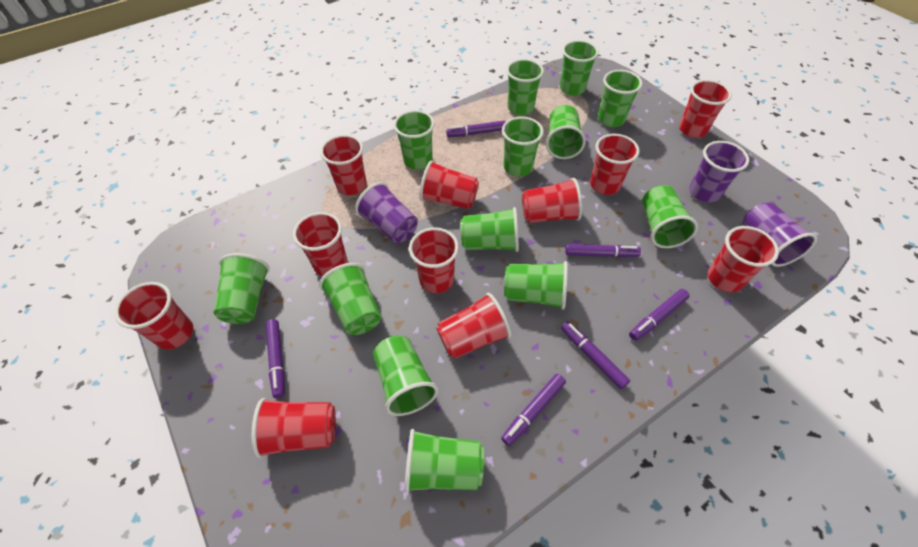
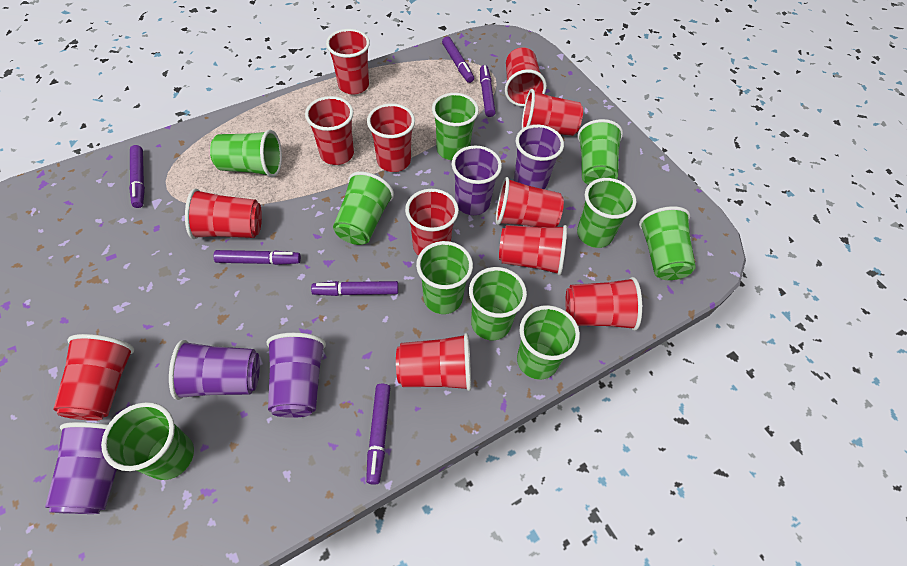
green cup: [214,253,270,324] [319,263,382,335] [373,336,438,416] [393,110,435,170] [404,429,484,493] [461,207,519,252] [502,117,544,177] [504,261,568,310] [506,59,544,115] [546,105,586,159] [560,40,599,96] [598,70,642,127] [642,185,698,248] = 13 -> [101,402,194,480] [210,130,282,178] [333,171,394,245] [416,241,473,314] [432,93,479,160] [469,267,527,340] [517,305,580,380] [577,178,636,248] [578,119,623,185] [639,206,696,280] = 10
purple cup: [355,182,418,243] [689,141,749,203] [742,202,817,267] = 3 -> [45,422,117,514] [169,340,260,400] [267,333,326,418] [452,146,502,215] [514,125,564,189] = 5
red cup: [114,282,193,350] [252,398,336,458] [293,212,348,277] [320,135,367,195] [409,227,459,293] [420,160,479,209] [436,293,511,359] [522,178,582,223] [590,134,640,195] [679,79,732,138] [708,226,779,292] = 11 -> [53,334,134,421] [185,189,262,239] [305,96,354,165] [326,29,370,95] [367,103,415,172] [396,333,471,391] [405,189,459,256] [496,177,564,227] [499,225,567,276] [505,47,547,107] [522,89,583,136] [565,277,642,331] = 12

